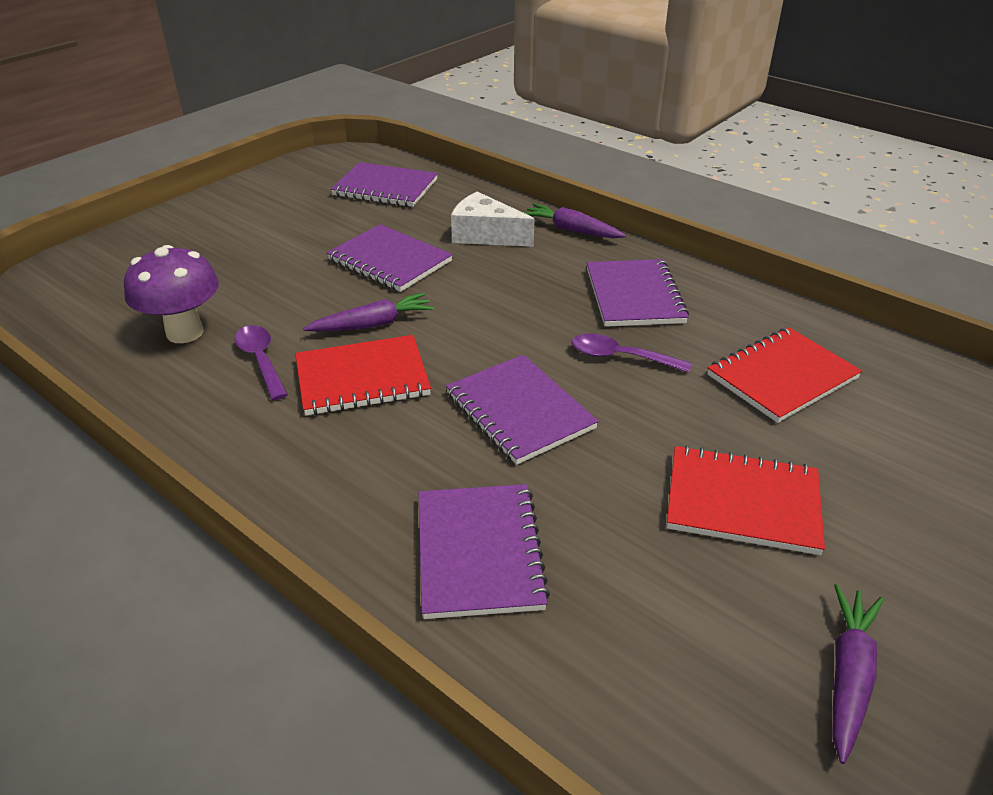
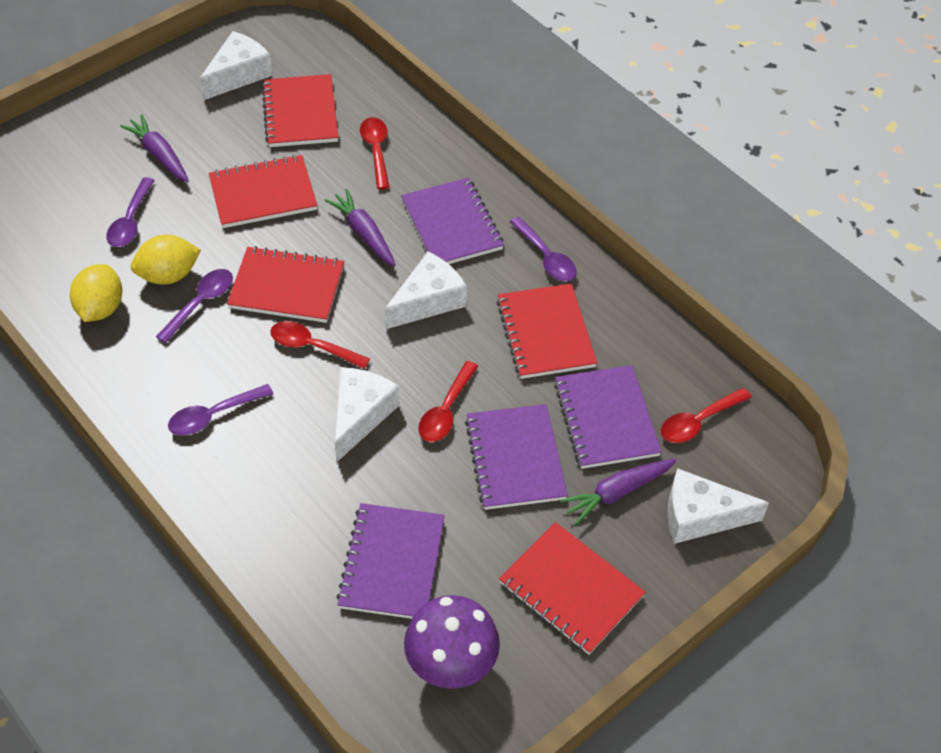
purple notebook: [327,224,453,292] [331,162,438,207] [418,484,550,619] [446,355,599,465] [587,259,689,327] = 5 -> [336,503,445,619] [401,178,504,264] [465,404,568,510] [554,365,662,469] = 4
purple spoon: [234,325,288,400] [572,333,692,373] = 2 -> [106,177,155,247] [156,269,233,343] [168,384,273,435] [510,217,577,281] = 4
red notebook: [295,335,431,416] [667,445,825,555] [708,327,862,423] = 3 -> [209,155,317,228] [227,246,344,323] [262,74,338,147] [496,283,597,379] [499,522,646,655] = 5
red spoon: none = 0 -> [270,321,370,369] [360,117,390,189] [418,361,478,442] [661,388,752,443] = 4
white cheese: [451,192,535,247] = 1 -> [199,31,273,100] [335,367,400,462] [384,252,467,329] [668,468,769,544] = 4
yellow lemon: none = 0 -> [70,264,122,322] [131,235,201,285] = 2

